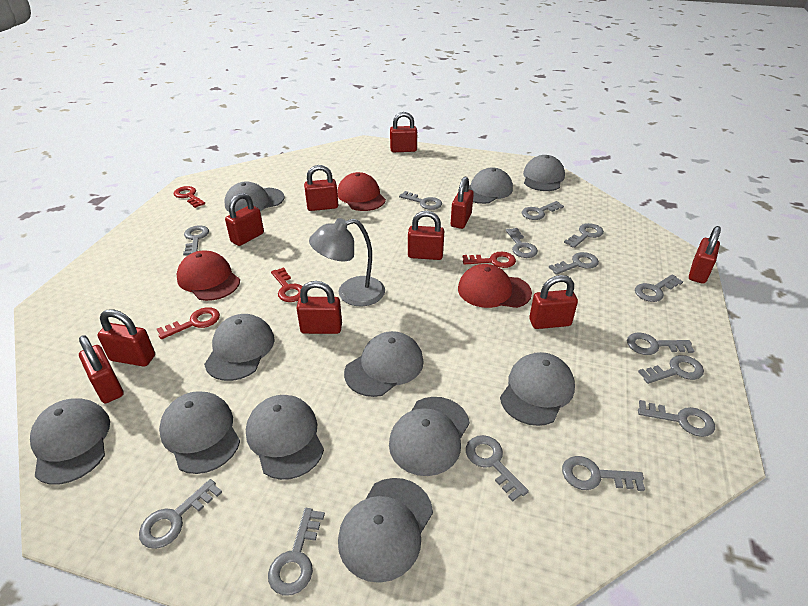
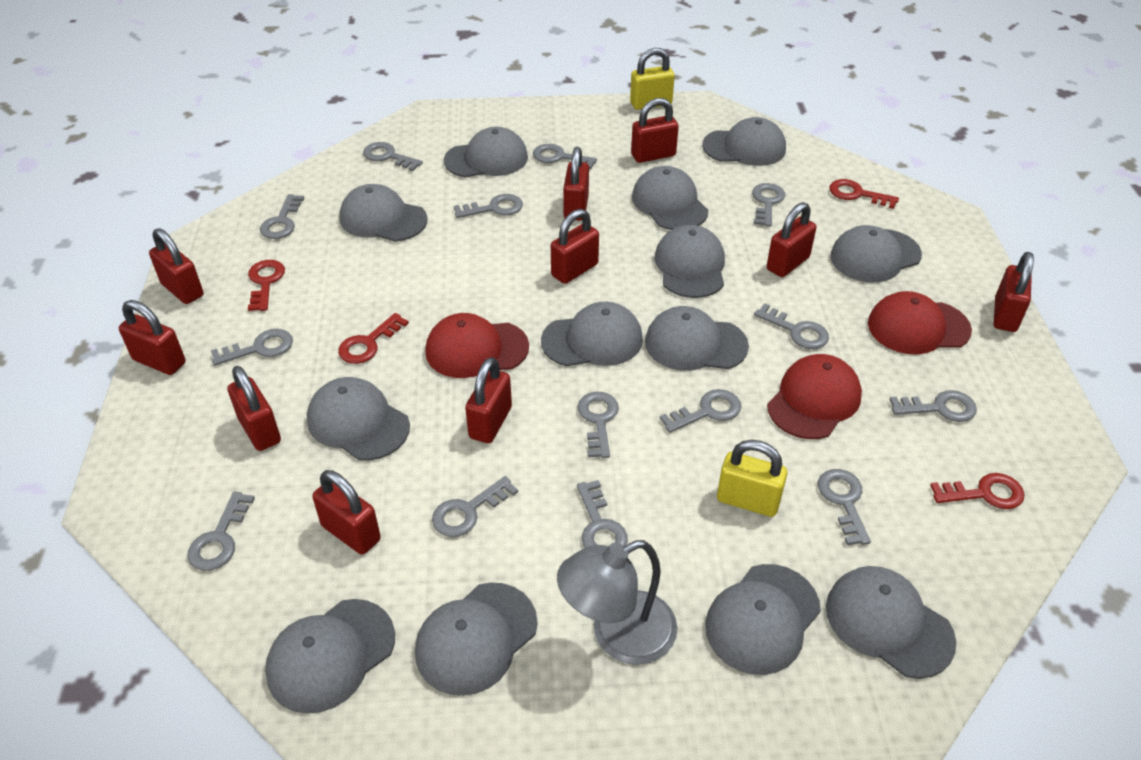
grey cap: [30,399,110,485] [159,391,240,474] [204,314,275,381] [224,182,285,212] [246,395,324,480] [338,478,433,583] [344,331,424,397] [389,397,470,476] [469,167,513,204] [500,352,575,426] [523,155,565,191] = 11 -> [265,599,395,714] [307,377,410,461] [339,184,428,242] [415,582,538,696] [444,127,528,177] [541,302,643,366] [632,166,709,230] [645,306,749,371] [655,225,725,298] [702,117,786,166] [705,564,821,675] [826,566,956,679] [830,225,922,283] = 13
yellow padlock: none = 0 -> [630,48,675,110] [717,440,788,517] = 2

